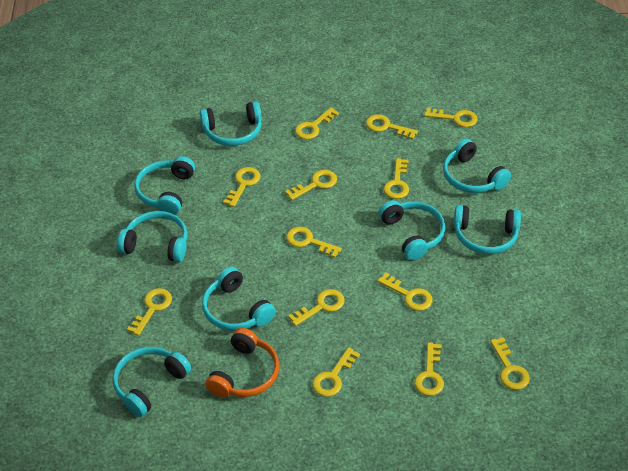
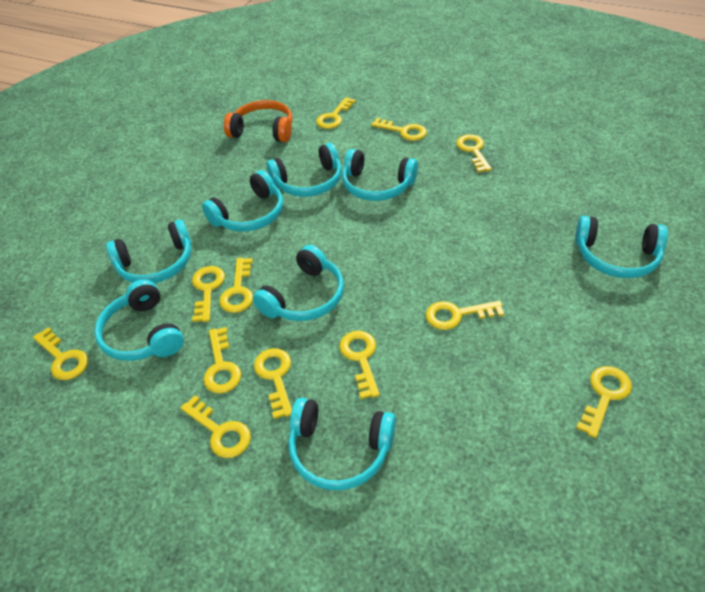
yellow key: [127,288,172,336] [223,167,260,207] [285,170,337,200] [286,227,342,258] [288,289,345,326] [295,107,339,140] [312,347,360,397] [366,114,418,139] [377,273,432,311] [383,158,409,199] [414,342,444,396] [424,107,478,127] [490,337,530,390] = 13 -> [33,327,88,380] [180,395,251,458] [192,266,225,322] [203,327,241,394] [219,258,253,313] [254,348,292,419] [316,97,356,129] [339,331,380,399] [371,118,427,141] [426,301,504,330] [456,134,492,172] [576,366,632,438] = 12

